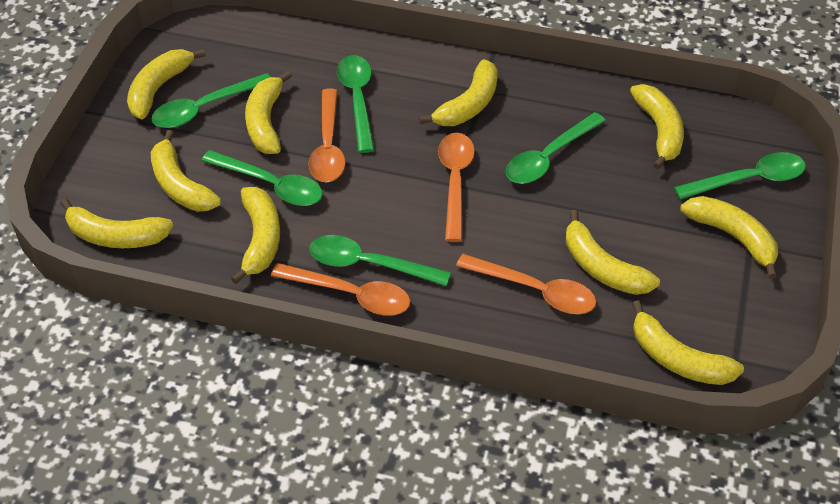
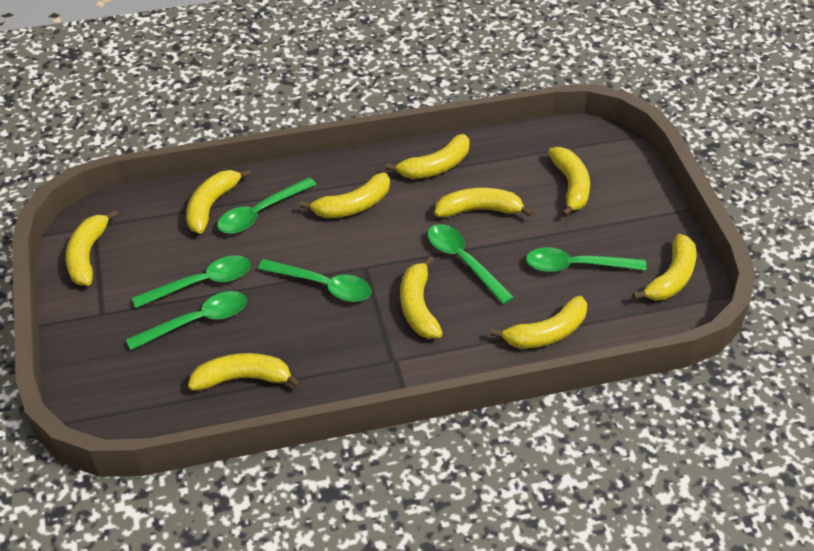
orange spoon: [271,263,410,316] [308,88,346,182] [438,133,475,242] [456,254,596,314] = 4 -> none = 0

